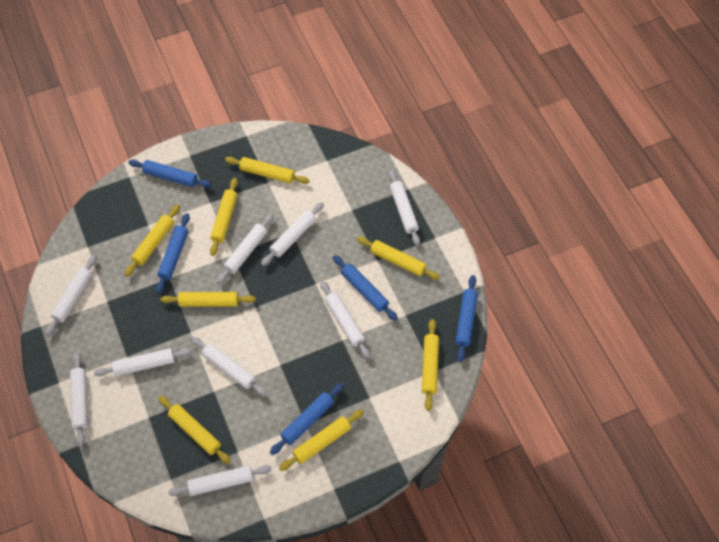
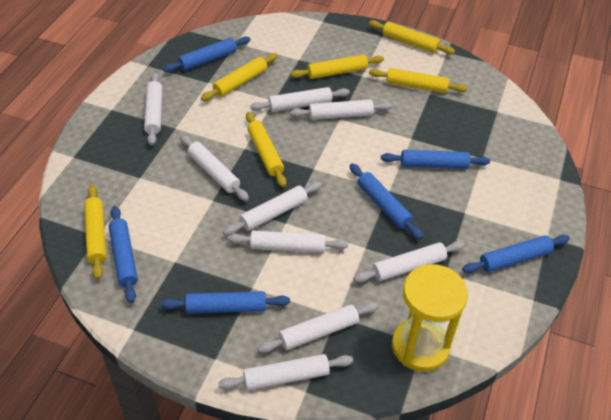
blue rolling pin: [128,159,212,188] [156,213,190,294] [270,383,344,455] [333,255,398,321] [455,275,478,362] = 5 -> [109,206,138,303] [161,292,290,314] [163,36,250,72] [350,163,423,240] [381,150,490,169] [462,235,570,273] = 6
yellow hourglass: none = 0 -> [392,264,468,372] = 1
yellow rolling pin: [125,205,180,277] [158,396,231,464] [160,292,256,307] [210,178,238,256] [225,157,309,184] [279,410,364,471] [357,237,440,280] [422,319,439,411] = 8 -> [84,185,106,279] [201,53,278,101] [246,112,286,187] [290,54,384,79] [369,20,455,55] [369,68,468,93] = 6

